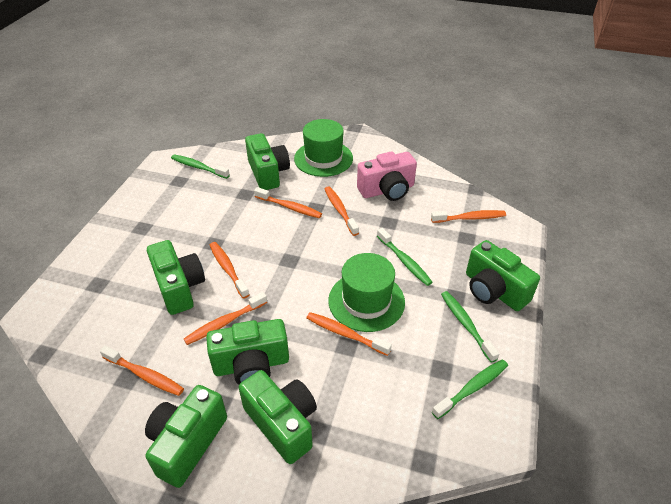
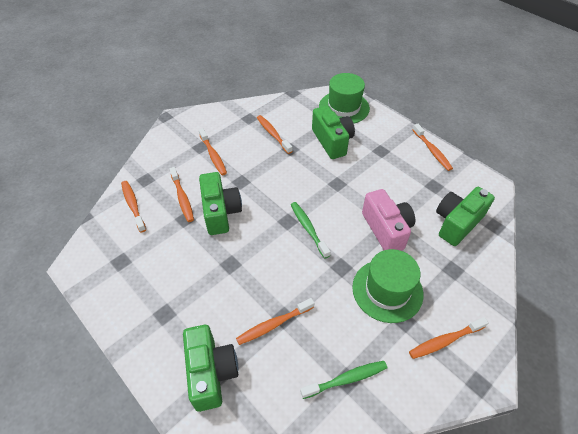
green camera: [145,385,227,488] [147,240,205,315] [206,319,289,385] [239,370,317,464] [245,133,290,190] [466,240,540,311] = 6 -> [183,325,238,412] [199,172,242,235] [312,106,355,159] [436,187,495,246] = 4
green toothbrush: [171,154,230,179] [377,228,433,286] [432,359,508,419] [441,291,499,363] = 4 -> [291,202,330,259] [300,361,387,399] = 2

